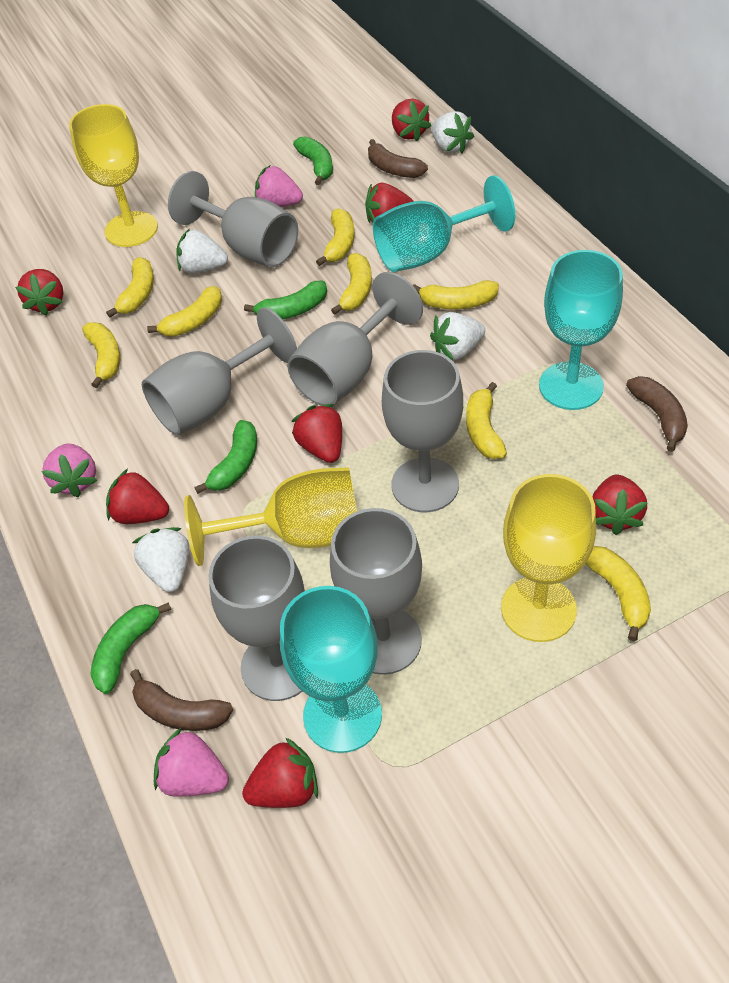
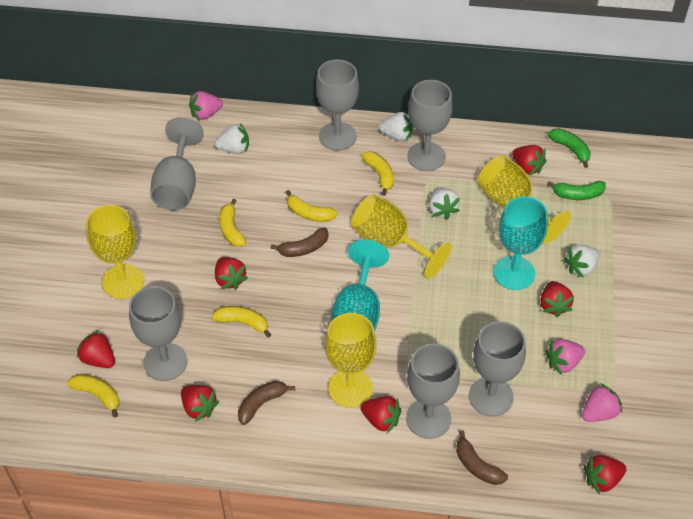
green banana: [90,602,171,694] [195,420,257,494] [244,281,327,319] [293,136,333,185] = 4 -> [547,181,606,200] [548,129,590,168] = 2
turquoise goblet: [280,586,382,753] [373,175,515,272] [539,250,623,410] = 3 -> [331,240,389,331] [494,196,548,290] = 2
yellow banana: [82,322,120,388] [106,257,154,318] [147,286,222,337] [316,208,355,266] [331,253,372,315] [413,280,499,310] [466,382,507,459] [586,546,651,641] = 8 -> [67,374,119,418] [212,306,271,338] [219,198,246,247] [286,190,338,222] [361,151,394,196] = 5
yellow goblet: [69,104,158,247] [184,467,357,566] [501,474,596,642] = 3 -> [86,205,144,299] [325,313,376,408] [351,194,451,279] [477,155,571,244] = 4

